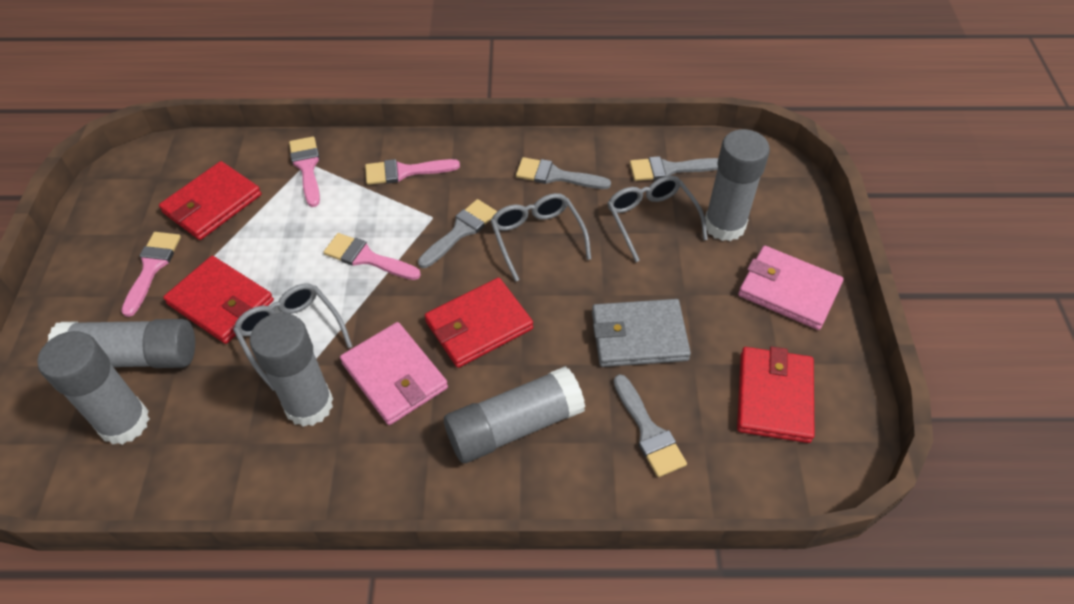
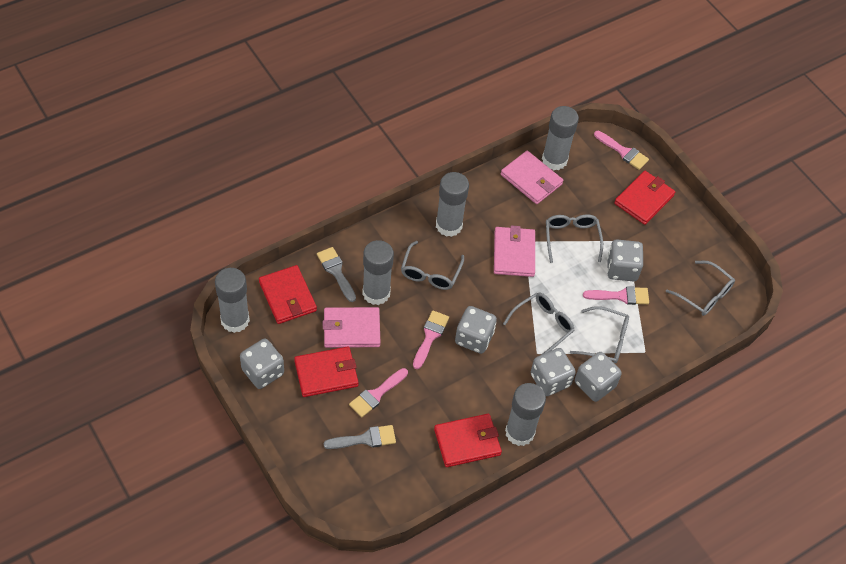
grey brush: [418,199,497,268] [516,157,611,189] [614,374,687,477] [630,156,718,181] = 4 -> [317,247,356,302] [324,425,396,449] = 2
grey dice: none = 0 -> [240,338,284,389] [455,306,497,354] [531,348,576,396] [575,352,622,402] [607,240,643,282] = 5
grey glasses: [233,283,353,391] [490,193,591,282] [608,176,708,262] = 3 -> [401,241,464,290] [503,292,575,355] [546,214,603,263] [570,306,629,363] [666,261,735,316] = 5
grey wallet: [592,299,691,367] = 1 -> none = 0
pink wallet: [340,322,448,425] [738,246,844,330] = 2 -> [323,307,380,348] [494,225,535,277] [501,151,563,204] = 3

